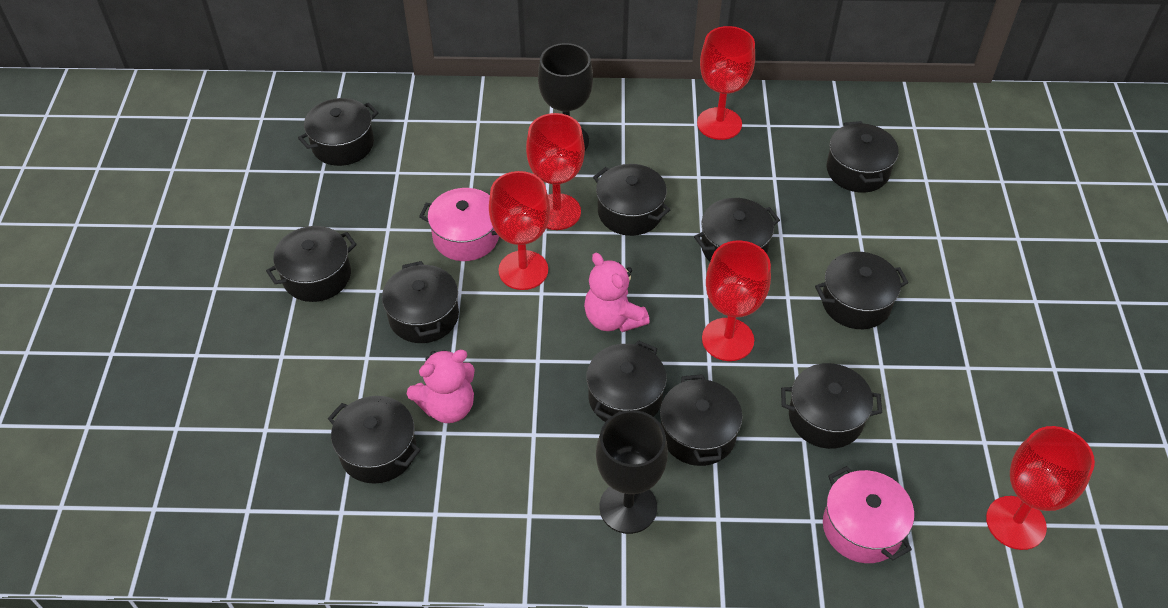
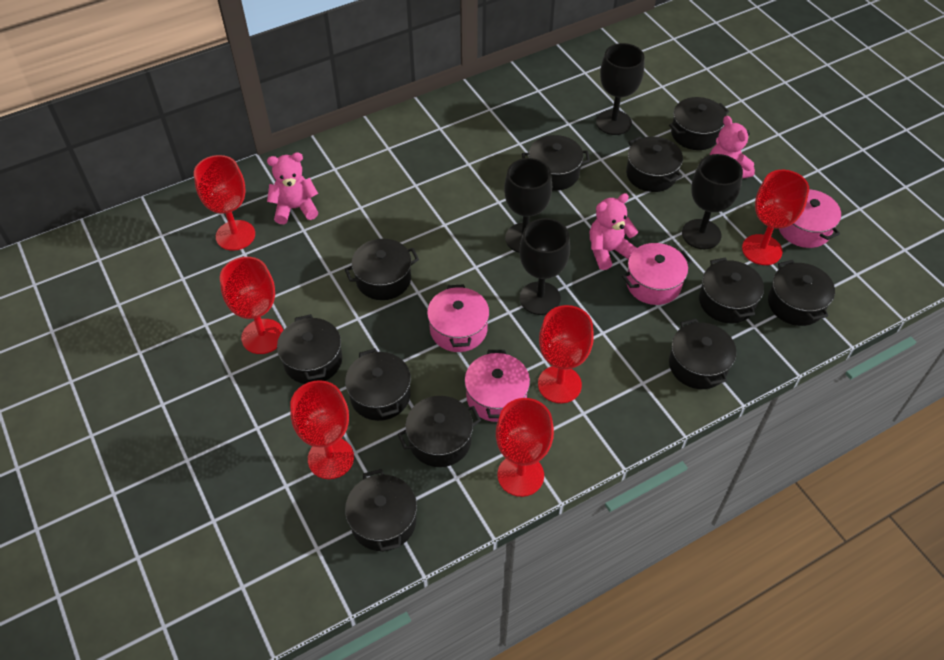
black goblet: [538,43,593,150] [596,410,668,534] = 2 -> [504,158,552,252] [519,218,570,315] [596,43,644,135] [682,154,743,249] = 4
pink pot: [419,188,499,261] [823,466,914,563] = 2 -> [427,284,489,352] [464,350,530,422] [622,243,692,305] [779,189,841,248] = 4
pink teddy bear: [407,350,475,423] [584,253,650,332] = 2 -> [267,152,318,224] [589,193,638,270] [710,116,755,179] = 3
red goblet: [489,171,550,290] [526,113,585,230] [697,26,755,140] [702,240,771,361] [986,426,1095,550] = 5 -> [194,155,255,251] [220,257,283,354] [290,380,354,479] [496,398,554,497] [538,305,594,403] [742,170,809,265] = 6

